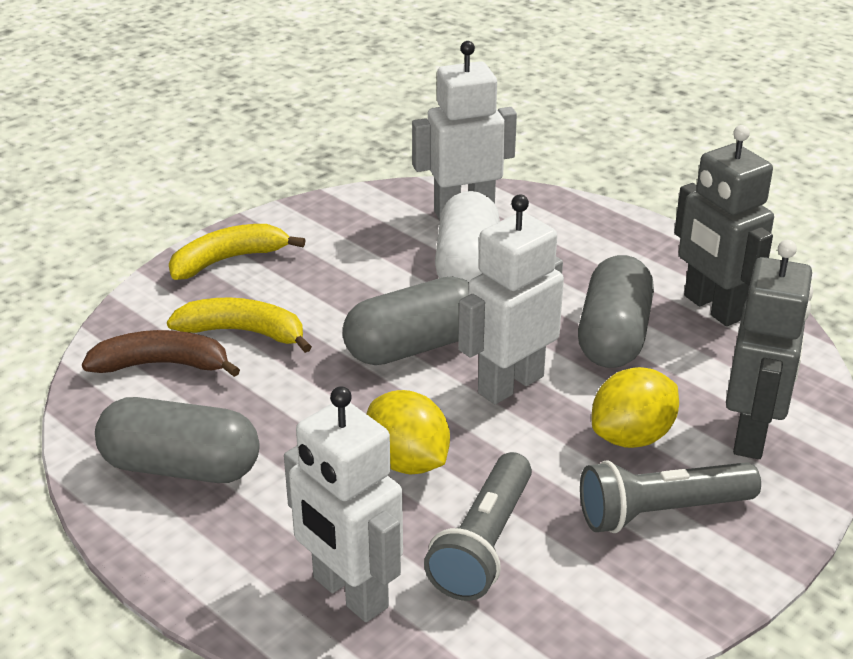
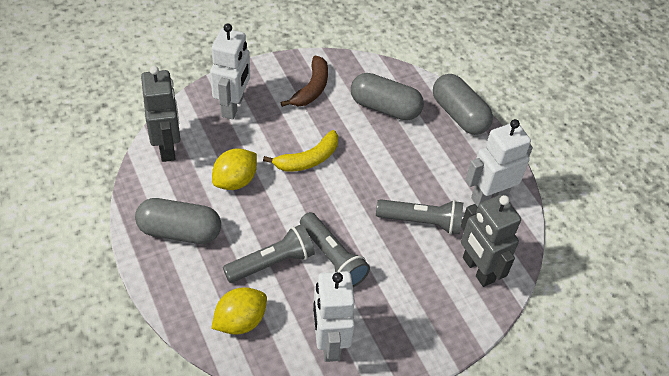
grey flashlight: [424,452,532,601] [580,460,761,533] = 2 -> [223,224,315,283] [300,212,370,287] [376,199,463,235] = 3
white capsule: [435,191,500,282] = 1 -> none = 0
yellow banana: [167,297,312,353] [169,224,306,280] = 2 -> [263,130,338,172] = 1

